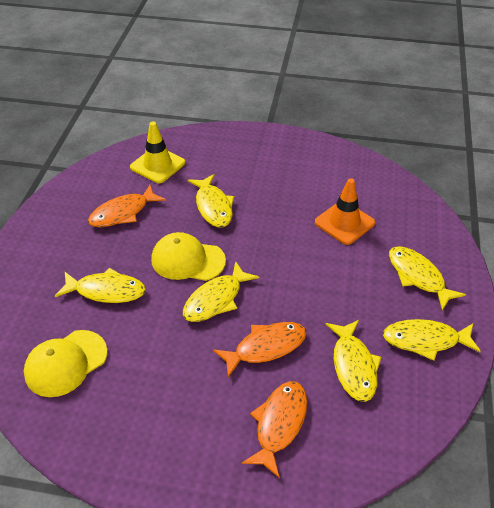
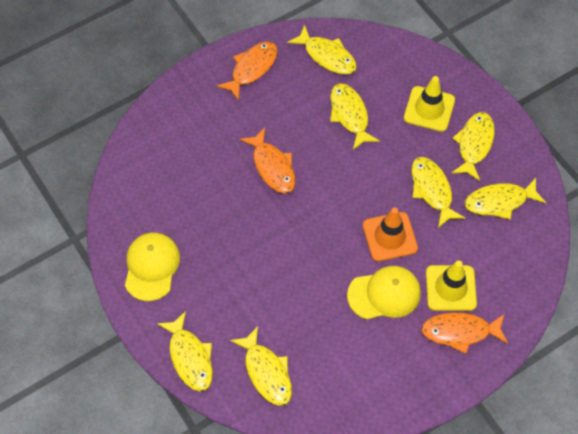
yellow fish: [55,268,146,303] [183,261,259,322] [188,174,235,227] [326,320,381,402] [383,319,481,361] [389,246,466,310] = 6 -> [157,311,213,391] [230,326,292,406] [287,25,357,74] [330,83,380,150] [411,157,465,228] [452,112,495,181] [465,178,546,220] = 7
yellow traffic cone: [130,122,185,183] = 1 -> [404,76,455,132] [426,261,477,311] = 2

